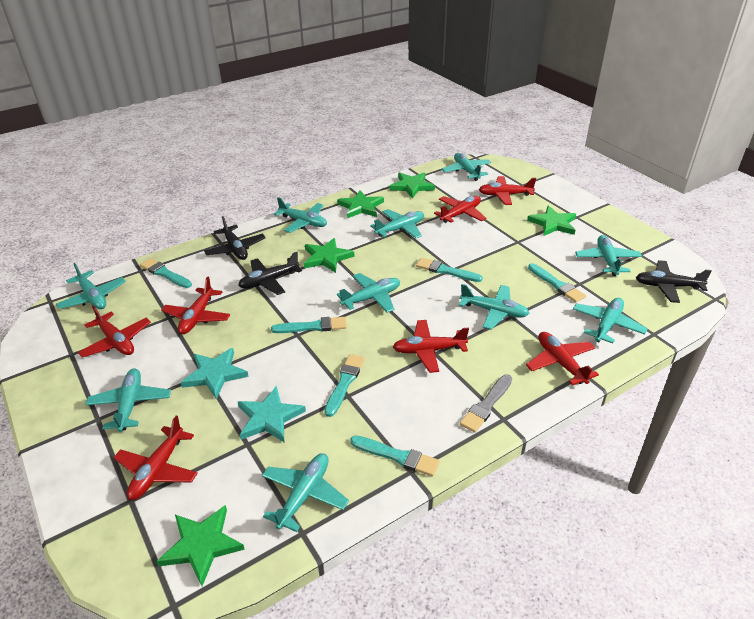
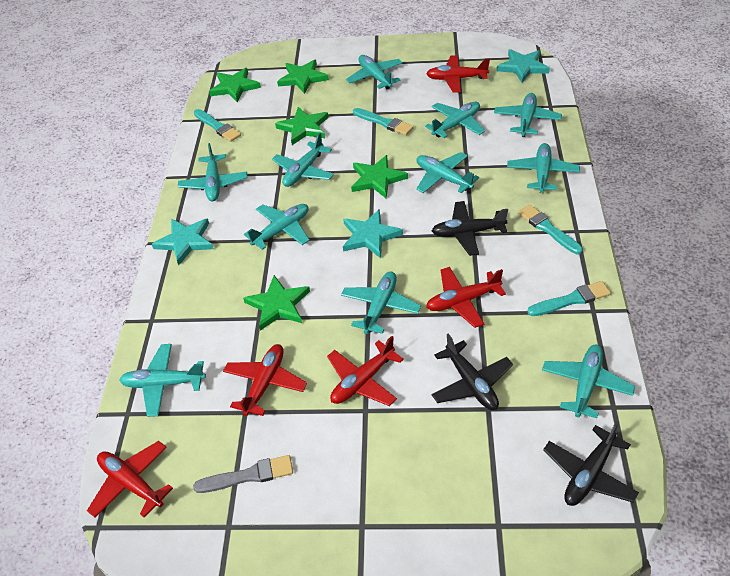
red plane: [78,305,151,357] [114,416,198,500] [161,276,230,334] [393,320,469,373] [434,196,486,223] [479,176,536,205] [526,332,599,385] = 7 -> [87,441,173,518] [223,344,307,416] [327,336,404,406] [426,55,490,93] [426,267,506,328] = 5
turquoise brush: [140,258,192,288] [271,317,347,333] [324,354,365,417] [350,435,440,477] [416,258,483,282] [528,263,586,303] = 6 -> [194,109,241,142] [353,108,414,135] [518,205,583,254] [527,281,611,316] = 4
turquoise plane: [56,263,126,309] [85,369,171,432] [262,453,349,532] [274,197,327,233] [337,273,400,313] [370,209,424,239] [442,153,491,181] [459,284,529,330] [573,298,648,344] [575,235,642,276] = 10 -> [120,344,206,417] [178,143,247,201] [244,204,309,250] [272,132,334,187] [341,272,421,334] [346,55,403,89] [416,152,479,193] [425,102,485,138] [494,93,562,137] [507,143,580,193] [542,345,635,418] = 11
turquoise star: [181,348,249,399] [238,386,306,443] = 2 -> [152,218,214,265] [343,209,403,258] [497,49,550,83] = 3

